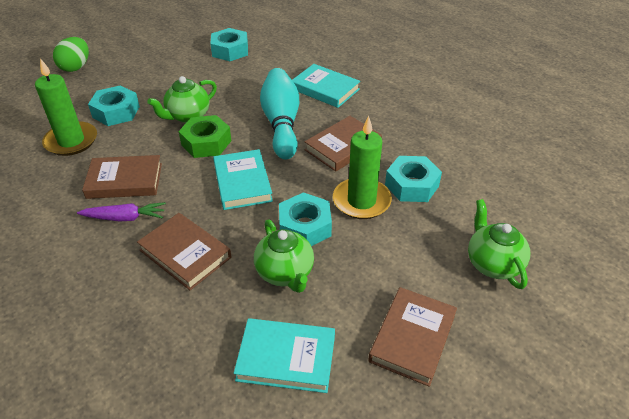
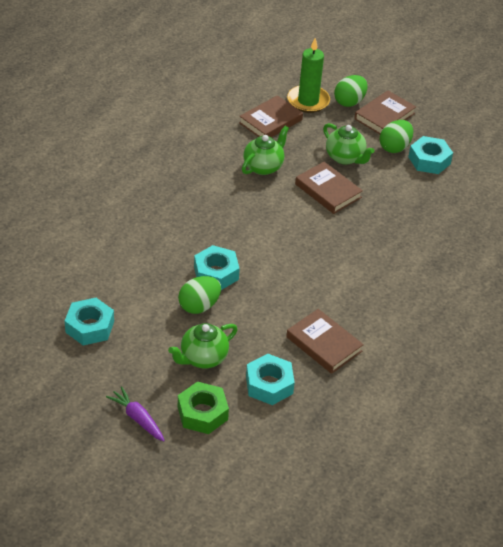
green candle: [35,58,97,156] [333,116,392,219] = 2 -> [287,38,330,113] = 1
green egg: [53,37,89,72] = 1 -> [178,276,221,314] [334,75,368,107] [379,120,413,153] = 3
turquoise book: [213,149,273,210] [234,318,335,393] [292,64,360,108] = 3 -> none = 0
turquoise bowling pin: [260,68,299,159] = 1 -> none = 0

